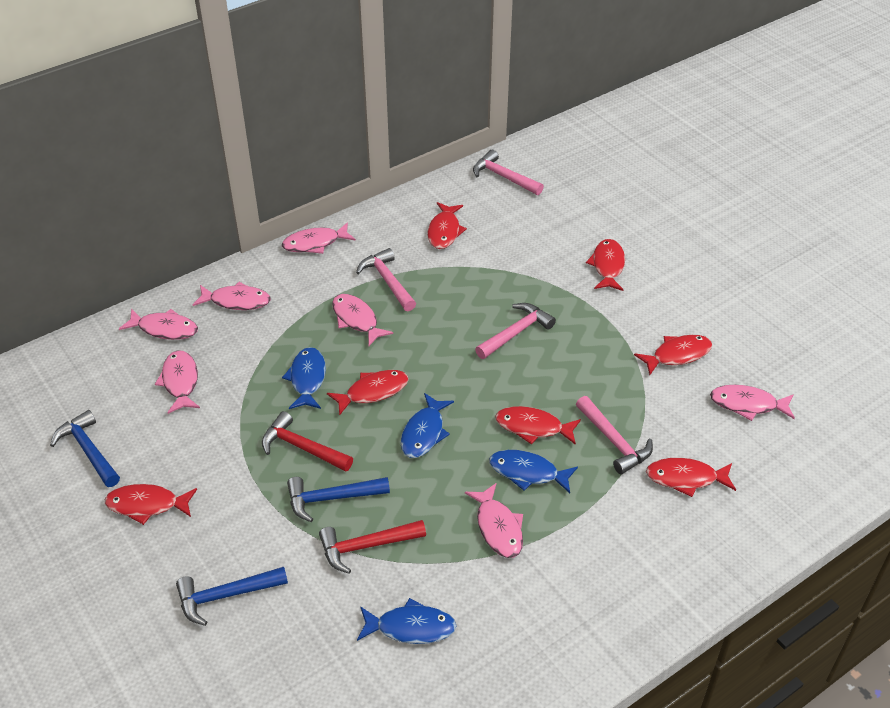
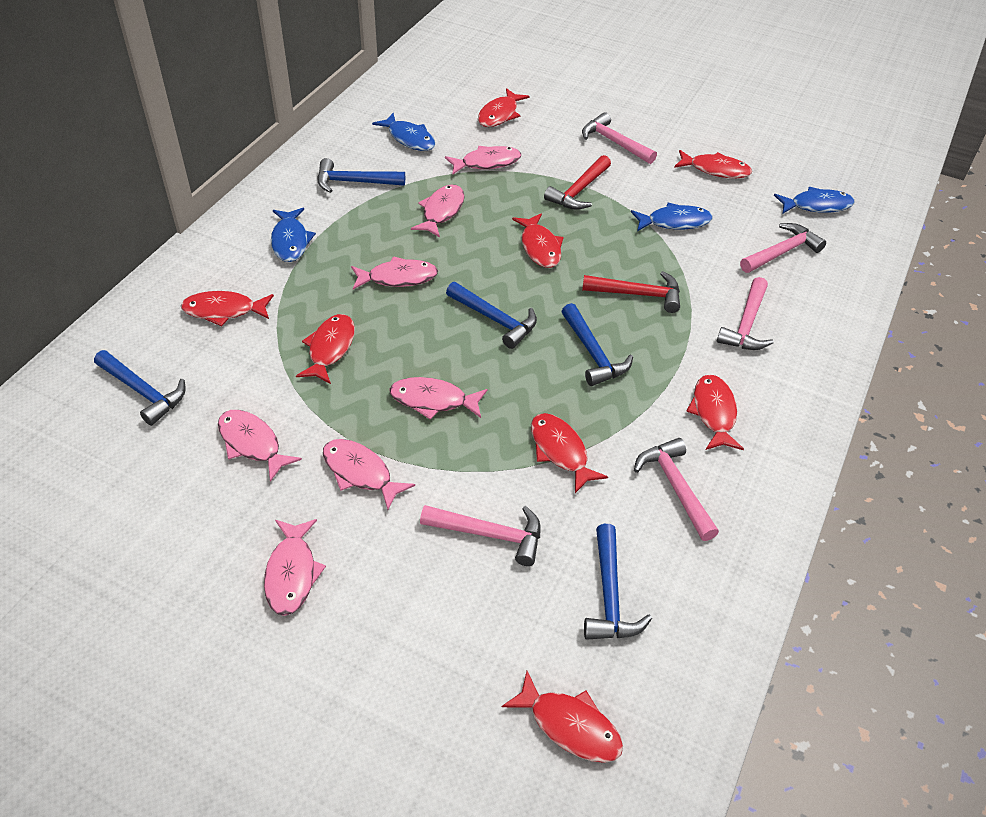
blue hammer: [50,410,120,487] [176,567,288,626] [287,477,390,522] = 3 -> [94,350,186,426] [317,158,405,193] [446,282,537,349] [561,303,633,386] [584,524,652,640] = 5
pink hammer: [356,248,416,311] [473,150,544,195] [475,303,556,359] [576,396,653,474] = 4 -> [420,505,541,566] [582,112,657,164] [634,438,719,541] [717,277,774,350] [740,223,826,273] = 5
red fish: [105,484,197,525] [327,370,409,416] [427,202,467,249] [495,406,581,445] [586,239,625,291] [634,335,712,375] [646,458,736,497] = 7 -> [181,291,274,326] [296,314,355,384] [478,88,530,127] [502,671,623,763] [512,213,564,268] [531,413,608,493] [674,150,752,178] [686,374,744,450] = 8

